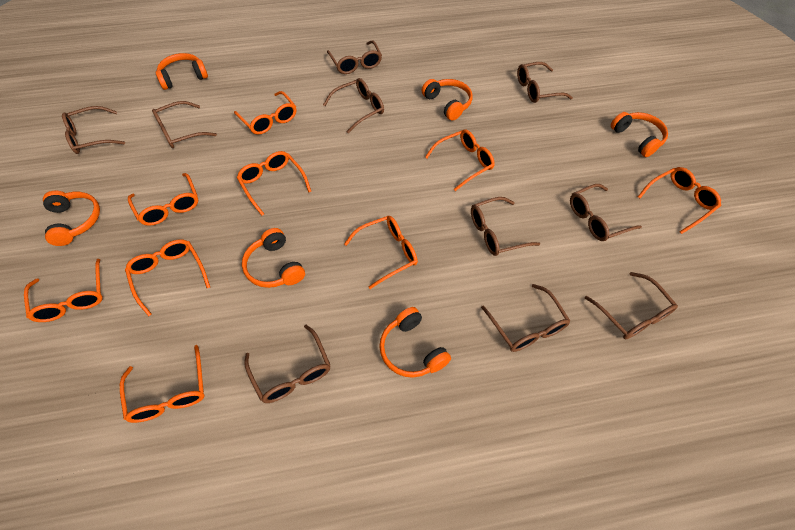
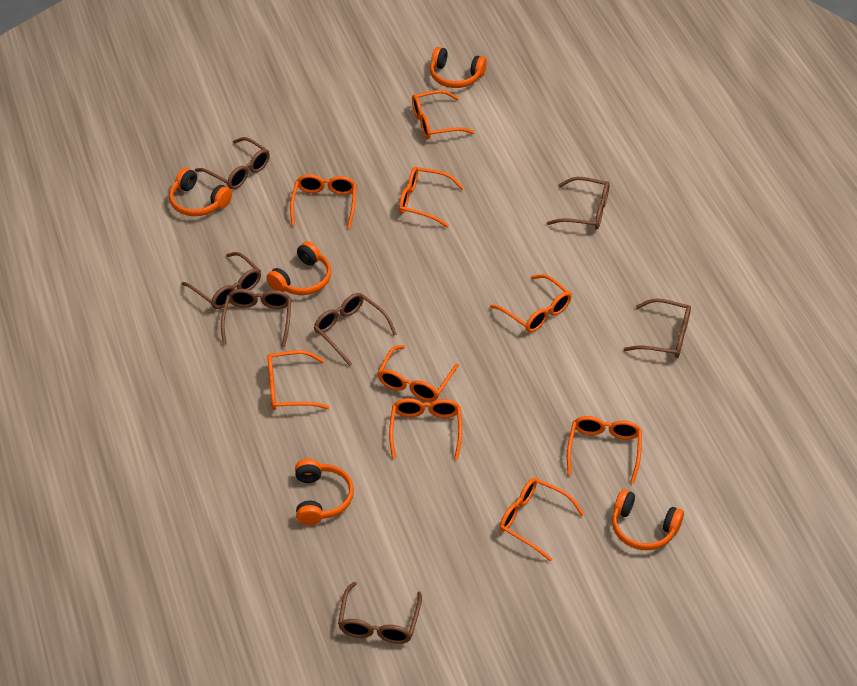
brown glasses: [62,106,125,154] [152,101,217,148] [244,325,330,403] [323,78,384,133] [327,40,382,74] [471,197,540,256] [481,284,570,352] [517,62,573,103] [570,184,642,241] [585,272,678,339] = 10 -> [182,252,261,309] [195,137,270,189] [221,289,291,347] [314,293,397,366] [338,582,422,644] [547,177,610,230] [624,298,691,358] = 7
orange headphones: [43,191,100,246] [156,53,208,90] [242,228,305,288] [379,307,451,378] [422,79,473,121] [611,112,668,157] = 6 -> [169,168,232,216] [266,241,331,295] [295,459,354,525] [430,47,487,88] [612,489,684,550] = 5

